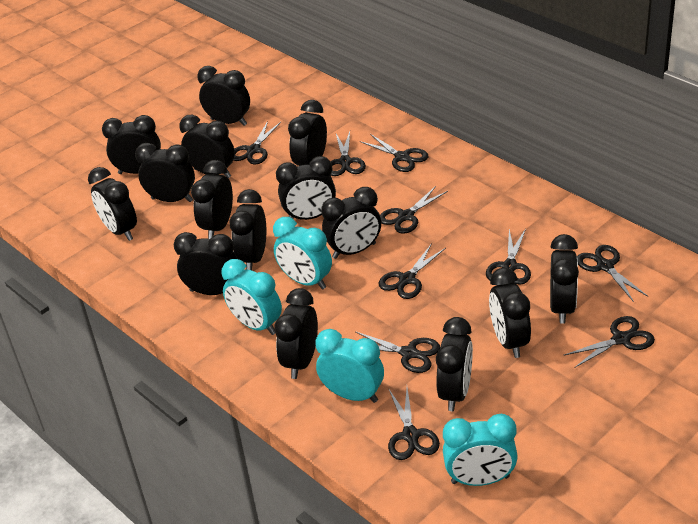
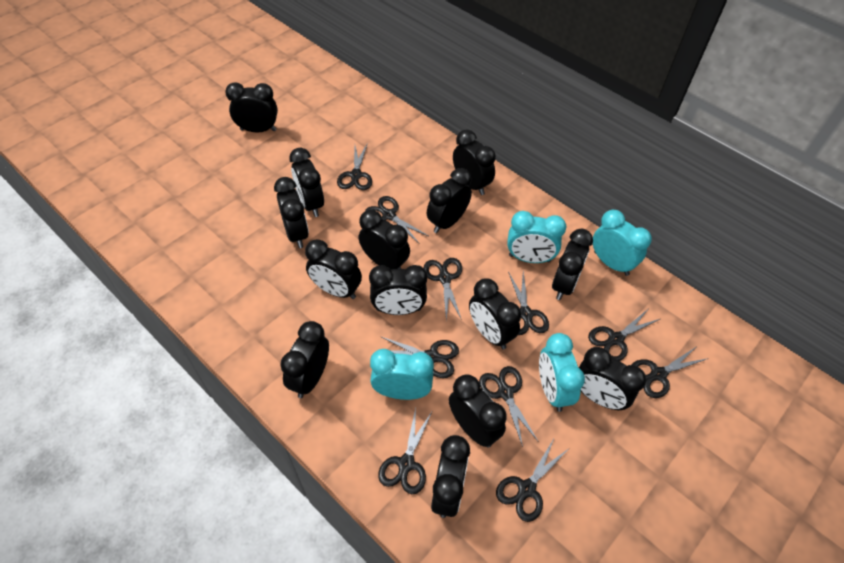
black clock: [88,167,137,241] [102,115,161,174] [135,143,195,202] [174,232,237,295] [179,115,235,178] [191,160,233,239] [197,66,250,126] [229,189,266,270] [274,288,318,379] [276,156,336,220] [288,100,327,166] [321,187,381,259] [436,317,473,411] [489,268,531,358] [550,234,579,324] = 15 -> [225,82,278,133] [274,177,309,248] [280,321,329,398] [289,148,324,217] [305,239,362,299] [359,210,410,269] [369,265,427,315] [427,168,472,233] [431,435,470,518] [449,374,507,447] [453,129,496,195] [469,278,521,350] [552,229,593,300] [579,347,646,410] = 14

